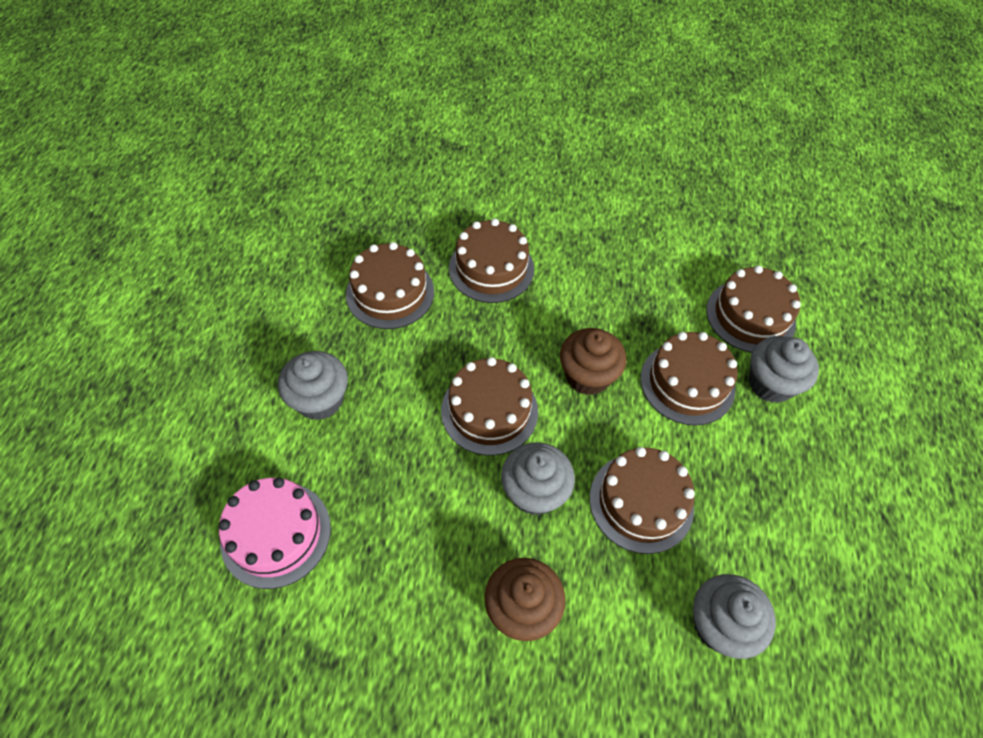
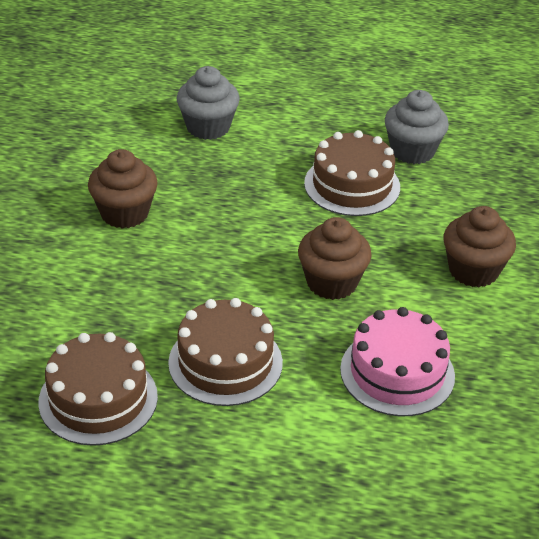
brown cake: [346,242,434,329] [441,357,538,456] [449,219,534,303] [590,447,695,554] [641,332,738,426] [706,265,801,353] = 6 -> [38,332,158,446] [168,298,283,406] [304,130,400,216] = 3
brown cupcake: [484,558,566,641] [560,328,626,395] = 2 -> [88,149,158,229] [298,217,372,300] [444,206,516,287] = 3
grey cupcake: [278,351,348,420] [501,442,575,515] [693,574,776,659] [748,336,819,403] = 4 -> [177,66,240,140] [385,90,449,164] = 2

